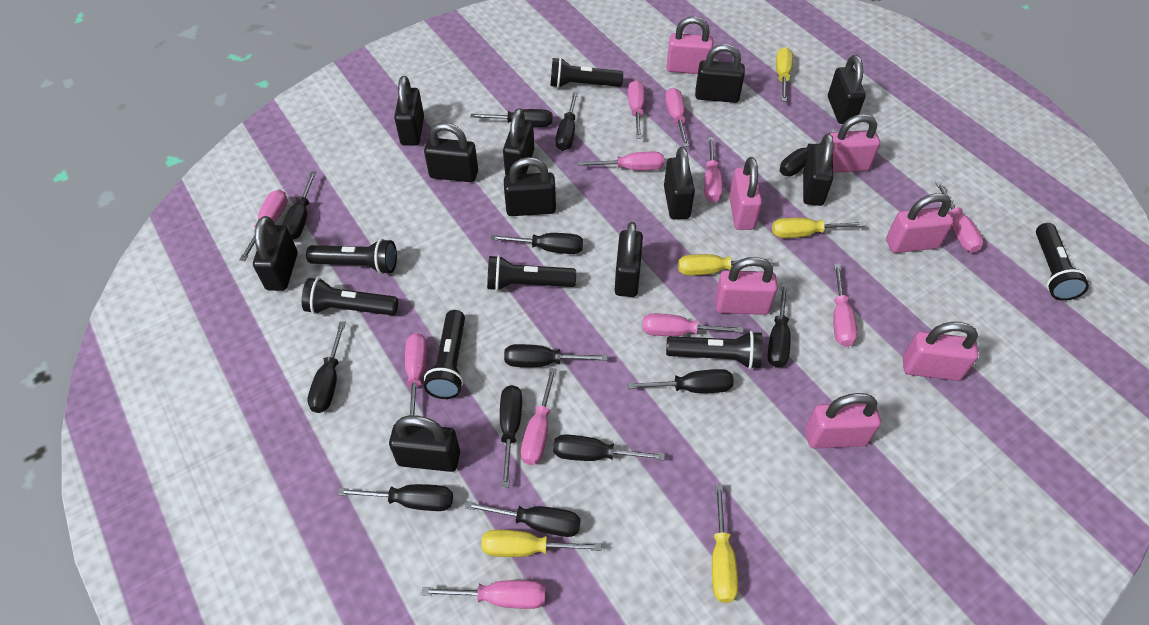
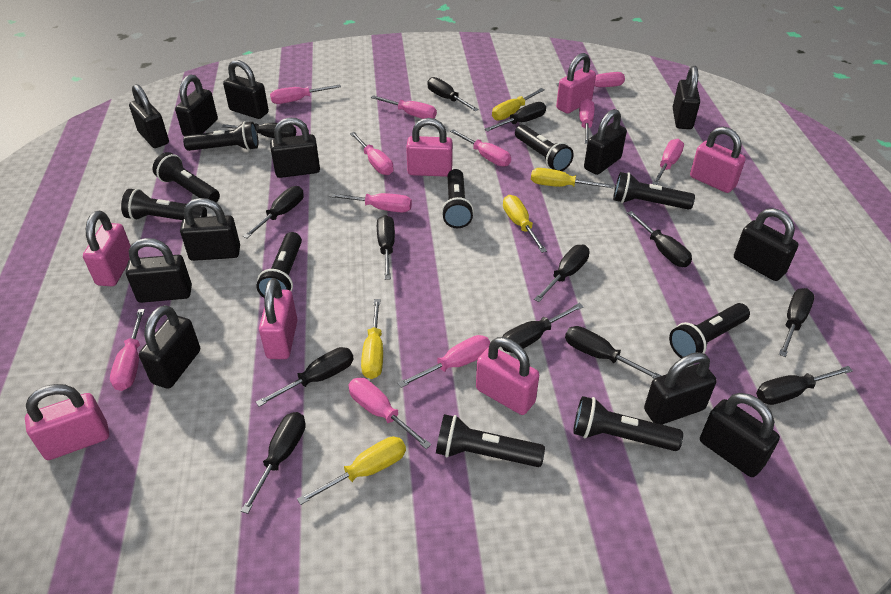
black flashlight: [302,278,398,315] [306,239,397,274] [424,310,465,399] [487,255,576,291] [550,57,623,88] [666,331,763,369] [1036,223,1089,301] = 7 -> [121,189,207,220] [153,152,220,202] [183,121,258,151] [256,232,302,298] [436,414,545,467] [441,169,474,228] [515,125,574,171] [573,396,683,451] [613,172,695,210] [669,303,750,358] = 10
black padlock: [253,216,298,291] [389,415,460,472] [394,76,424,146] [424,123,478,182] [503,108,534,175] [504,157,556,216] [614,222,643,297] [664,147,695,219] [695,44,745,103] [803,133,833,206] [828,55,866,124] = 11 -> [126,238,192,303] [129,84,169,148] [139,305,200,389] [175,74,218,136] [180,198,240,261] [223,60,269,119] [270,117,320,178] [584,109,627,175] [644,352,717,425] [673,66,700,129] [700,393,780,477] [734,208,799,281] = 12

